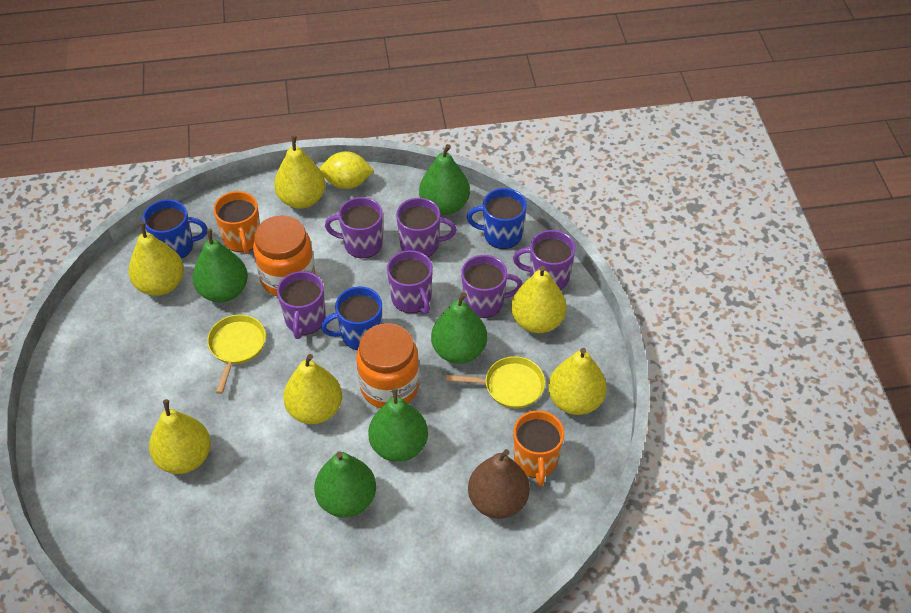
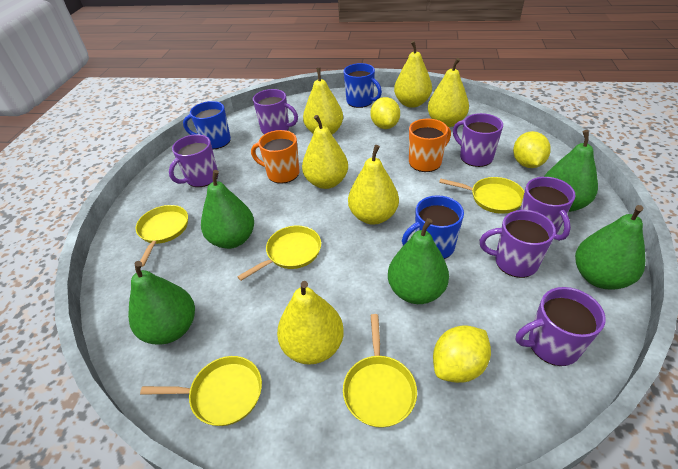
brown pear: [468,449,530,519] = 1 -> none = 0
orange jar: [253,215,315,296] [356,323,420,408] = 2 -> none = 0
yellow lemon: [320,151,374,189] = 1 -> [370,97,400,129] [433,325,491,383] [513,131,551,168] = 3
yellow pan: [207,315,266,394] [446,356,545,409] = 2 -> [136,205,188,267] [140,356,262,426] [237,226,321,281] [343,314,417,428] [439,177,525,214] = 5

